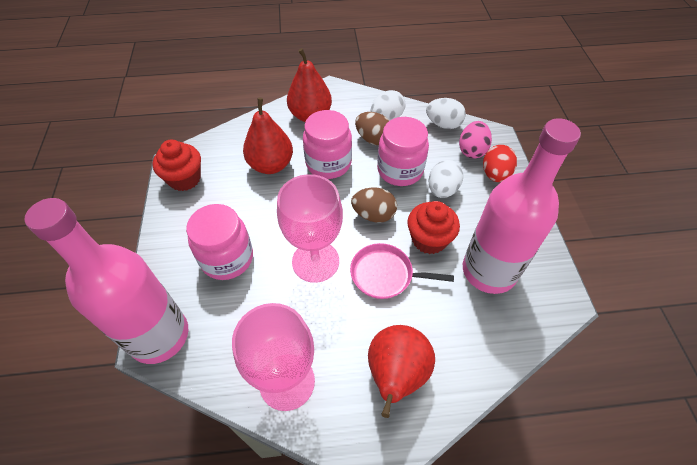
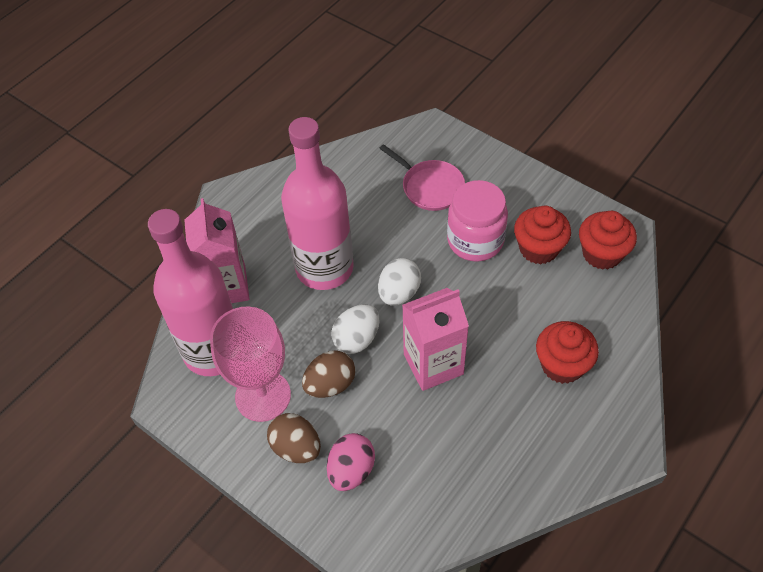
pink carton: none = 0 -> [184,198,249,303] [402,288,469,391] = 2
pink goblet: [232,303,315,411] [277,174,343,283] = 2 -> [210,306,291,422] = 1
pink jar: [186,204,253,280] [303,110,352,179] [377,117,429,186] = 3 -> [447,180,508,262] = 1
red cupcake: [152,140,201,191] [407,201,460,254] = 2 -> [514,206,571,264] [536,321,599,384] [579,211,637,269] = 3
red egg: [483,145,517,182] = 1 -> none = 0
red pear: [243,98,293,174] [287,48,332,122] [368,325,435,418] = 3 -> none = 0
white egg: [371,90,405,120] [426,98,466,129] [428,160,463,198] = 3 -> [331,304,379,354] [378,258,421,306] = 2

